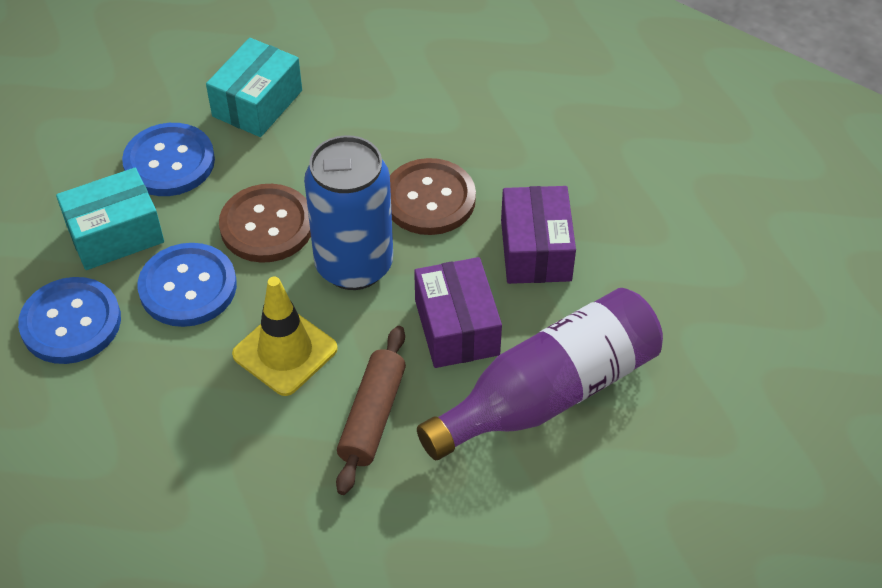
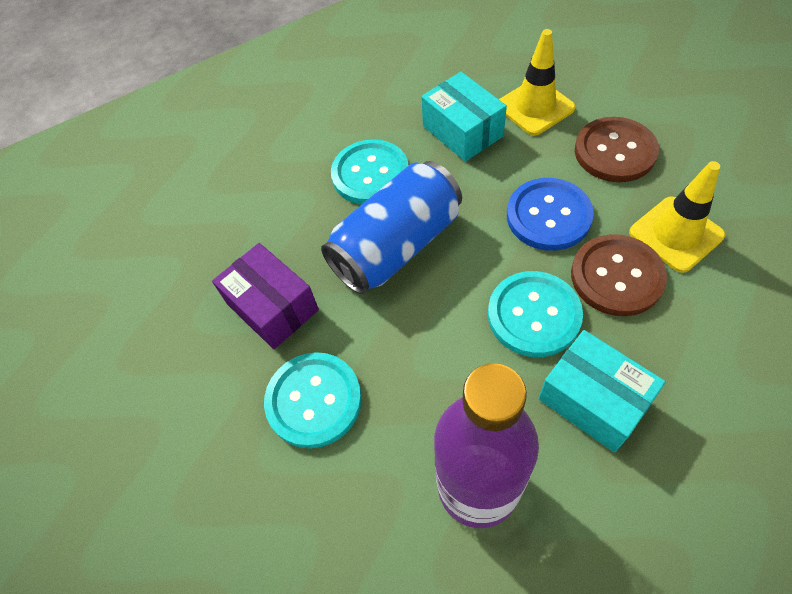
blue button: [18,277,121,364] [122,123,215,196] [138,243,237,327] = 3 -> [507,178,594,251] = 1
brown rolling pin: [336,326,406,495] = 1 -> none = 0
purple box: [414,257,502,368] [501,186,576,284] = 2 -> [212,243,319,349] = 1
turquoise button: none = 0 -> [264,352,362,448] [331,139,409,205] [488,271,583,357] = 3
yellow traffic cone: [232,277,338,396] = 1 -> [499,29,576,136] [629,161,725,273] = 2

